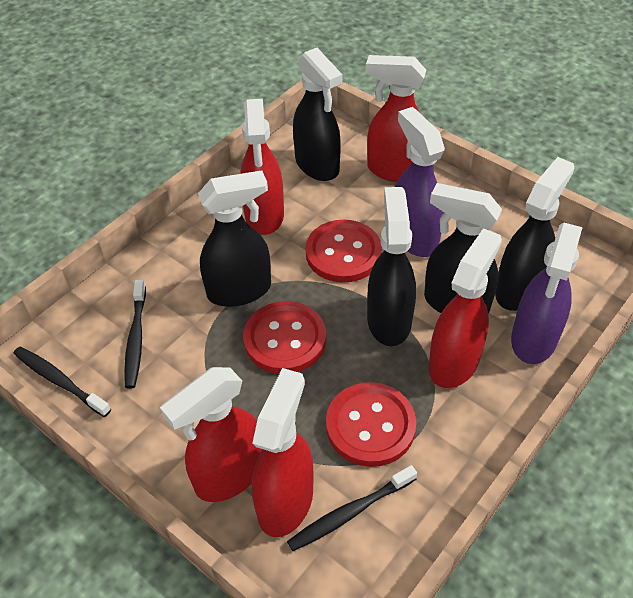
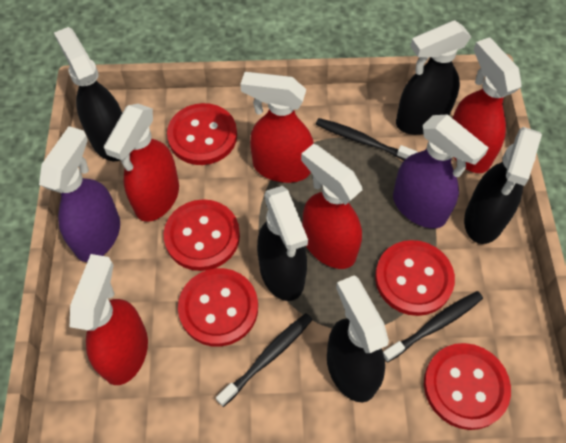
red button: [243,301,326,374] [305,220,382,282] [326,382,416,467] = 3 -> [164,199,240,271] [167,103,237,165] [178,268,258,347] [375,240,455,316] [424,343,511,430] = 5

